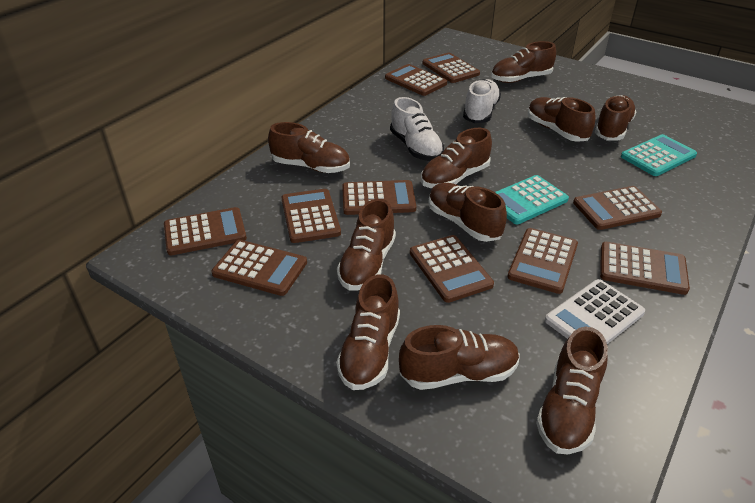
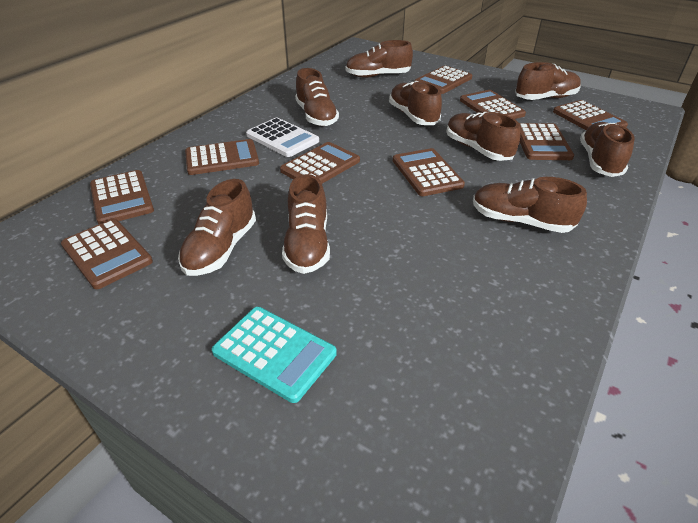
brown calculator: [164,207,247,255] [212,240,307,296] [282,189,341,243] [342,180,416,215] [385,64,447,96] [410,235,494,303] [423,52,480,83] [508,228,578,294] [573,186,662,230] [600,242,690,295] = 10 -> [61,219,153,289] [90,170,154,224] [185,139,259,175] [280,142,360,183] [393,148,465,196] [414,66,472,94] [460,90,526,119] [519,123,574,160] [553,100,628,130] = 9
brown shoe: [268,122,350,173] [336,274,400,390] [337,199,396,290] [399,325,520,390] [421,128,492,188] [428,183,507,242] [491,41,556,83] [528,97,595,142] [536,327,608,454] [595,95,637,140] = 10 -> [178,179,256,276] [282,174,330,274] [295,68,339,126] [345,40,413,78] [389,81,442,125] [446,112,520,161] [473,177,587,233] [515,62,581,100] [580,122,635,177] = 9
turquoise calculator: [495,175,569,224] [621,134,697,176] = 2 -> [212,307,337,403] = 1
white shoe: [390,97,444,161] [463,79,501,123] = 2 -> none = 0

